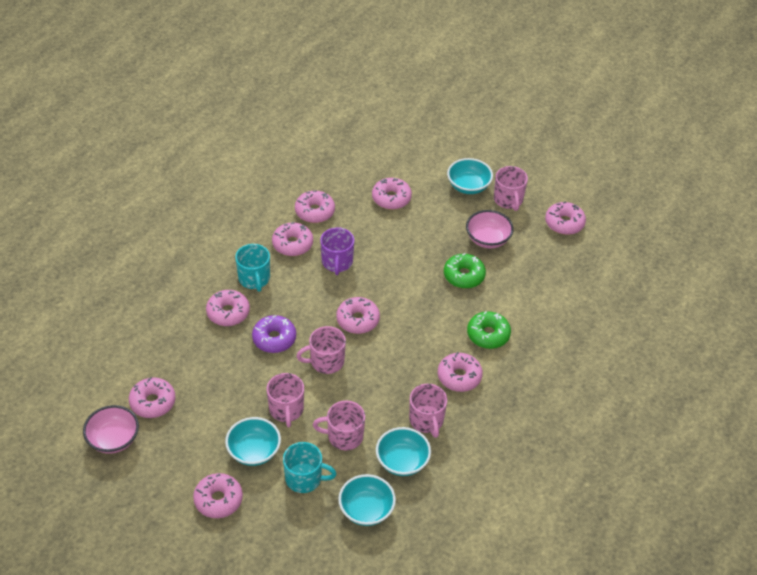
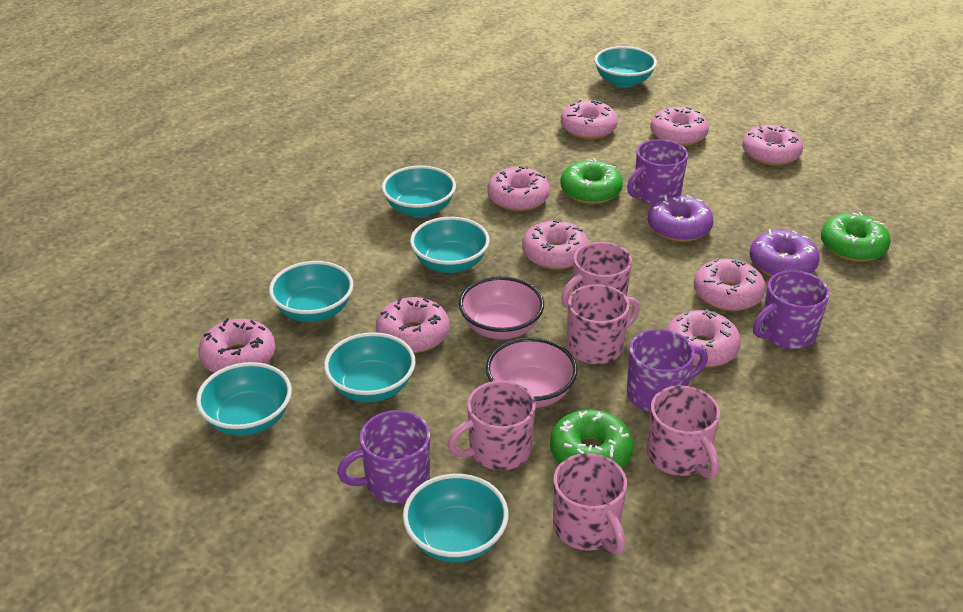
green donut: [444,253,486,289] [467,311,511,349] = 2 -> [550,410,634,468] [560,158,623,204] [821,212,891,262] = 3
purple donut: [252,315,296,353] = 1 -> [648,195,713,242] [750,229,820,277] = 2
purple mug: [320,227,354,275] = 1 -> [337,410,430,503] [627,139,688,205] [627,329,708,412] [753,270,830,349] = 4
turquoise bowl: [225,417,281,466] [338,474,396,526] [376,427,431,476] [447,158,493,194] = 4 -> [196,362,292,436] [269,261,353,322] [324,332,416,402] [382,165,456,217] [403,474,508,563] [410,217,490,273] [594,46,657,88] = 7
turquoise mug: [235,244,270,292] [283,442,337,493] = 2 -> none = 0

